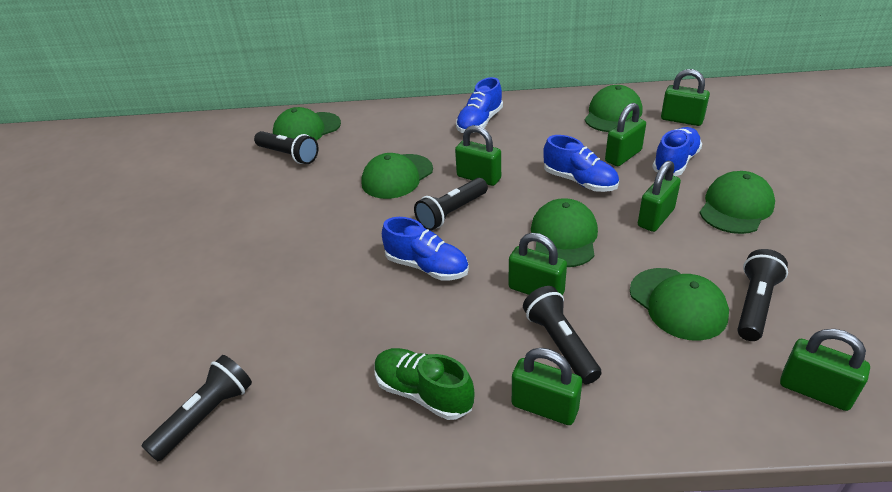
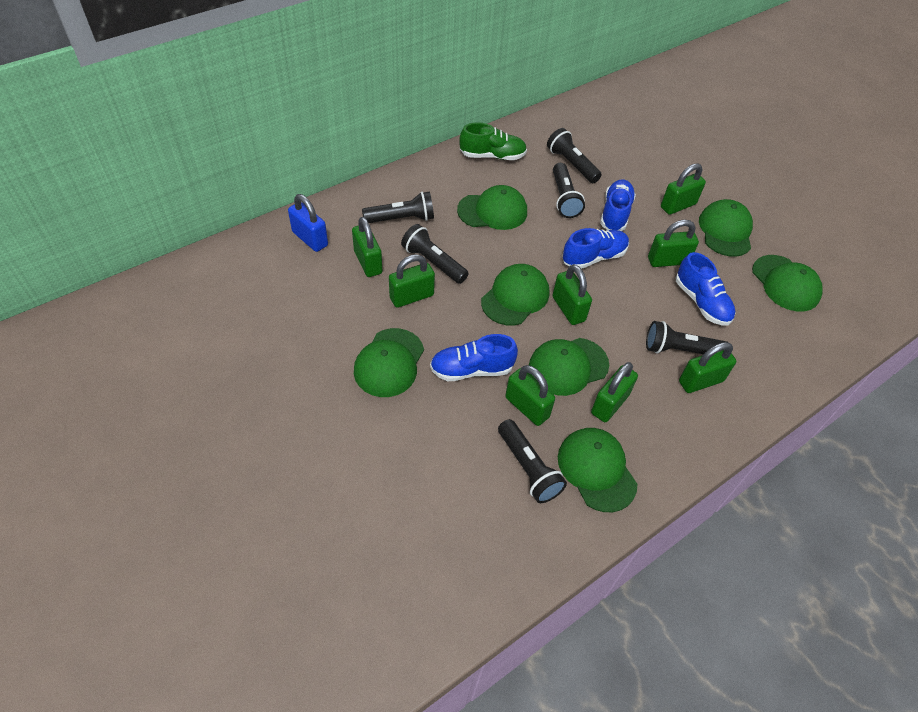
black flashlight: [142,355,252,461] [254,131,318,164] [414,178,488,231] [523,286,602,384] [737,249,788,341] = 5 -> [362,192,434,223] [401,224,469,284] [498,419,567,503] [547,128,602,183] [553,163,585,218] [646,321,729,354] = 6
blue padlock: none = 0 -> [288,194,328,252] = 1
green cap: [273,107,341,141] [361,153,433,199] [531,198,598,267] [585,85,643,132] [630,268,729,341] [700,171,775,234] = 6 -> [354,328,424,397] [457,185,527,230] [481,264,550,326] [529,338,609,396] [558,428,637,512] [699,199,753,257] [752,255,823,312] = 7
green padlock: [455,125,501,186] [509,233,567,295] [512,348,582,425] [605,103,646,166] [638,161,681,232] [661,69,710,126] [780,329,870,411] = 7 -> [352,217,382,277] [389,254,435,308] [505,365,555,426] [553,264,592,325] [591,362,638,422] [648,220,699,267] [661,163,706,215] [679,342,736,393] = 8

